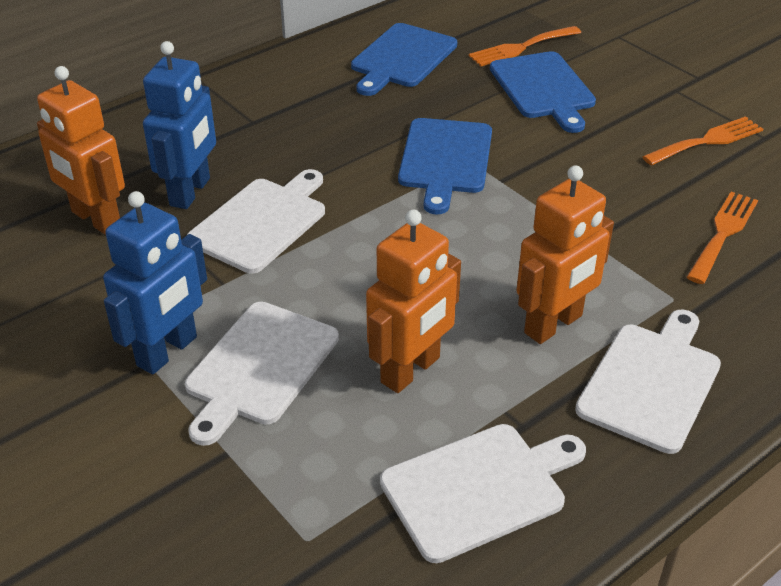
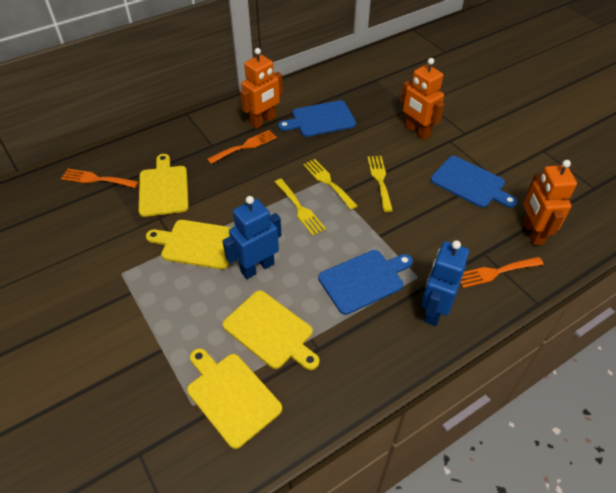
white cutting board: [185,302,339,446] [187,169,325,273] [380,424,586,563] [575,310,721,454] = 4 -> none = 0
yellow cutting board: none = 0 -> [139,154,189,217] [146,220,233,269] [187,348,282,449] [223,290,319,370] = 4
yellow fork: none = 0 -> [274,179,326,236] [303,159,358,210] [367,156,393,212] = 3

